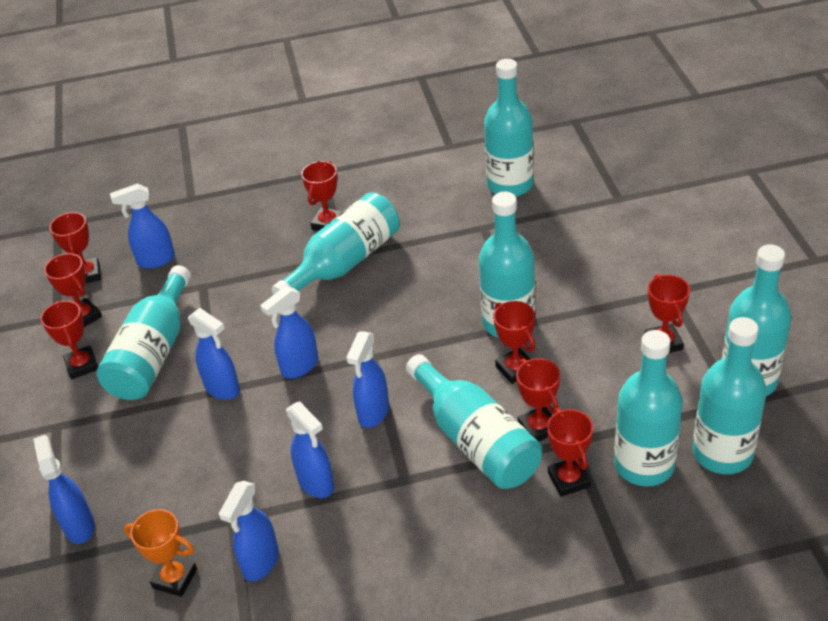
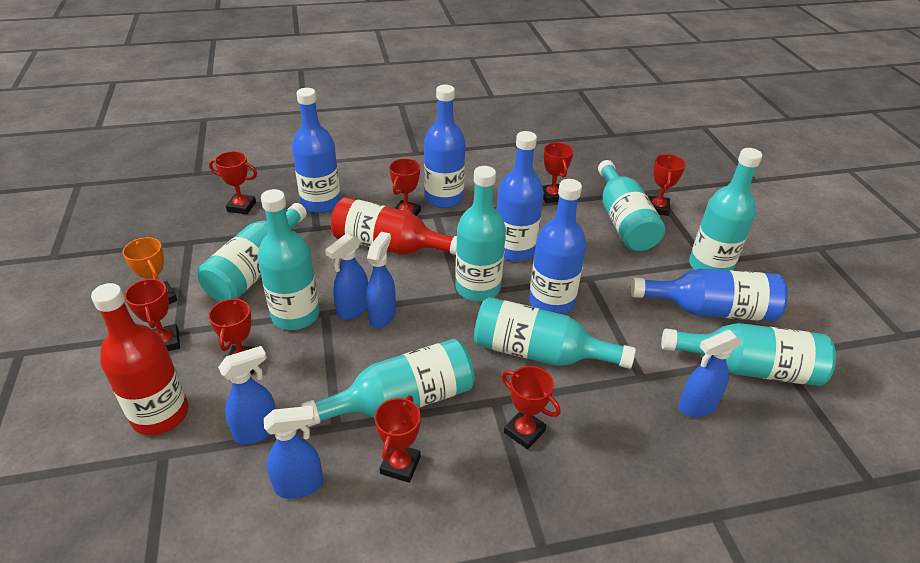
blue bottle: none = 0 -> [292,88,341,213] [424,85,465,208] [497,131,544,261] [529,179,586,314] [631,269,788,321] = 5
blue spray bottle: [33,435,95,544] [110,183,175,269] [188,308,240,400] [219,481,279,581] [260,286,318,379] [286,402,334,498] [346,331,389,428] = 7 -> [218,346,276,444] [264,406,323,499] [325,233,368,320] [366,232,396,328] [678,330,742,417] = 5
red bottle: none = 0 -> [91,283,189,435] [331,197,457,255] = 2

